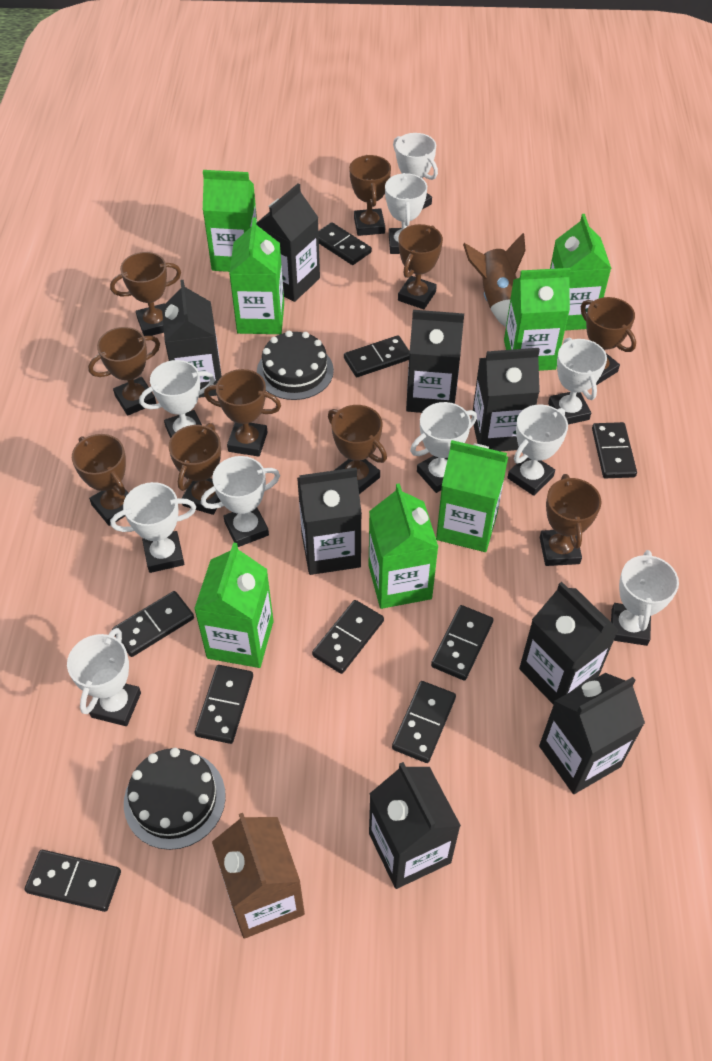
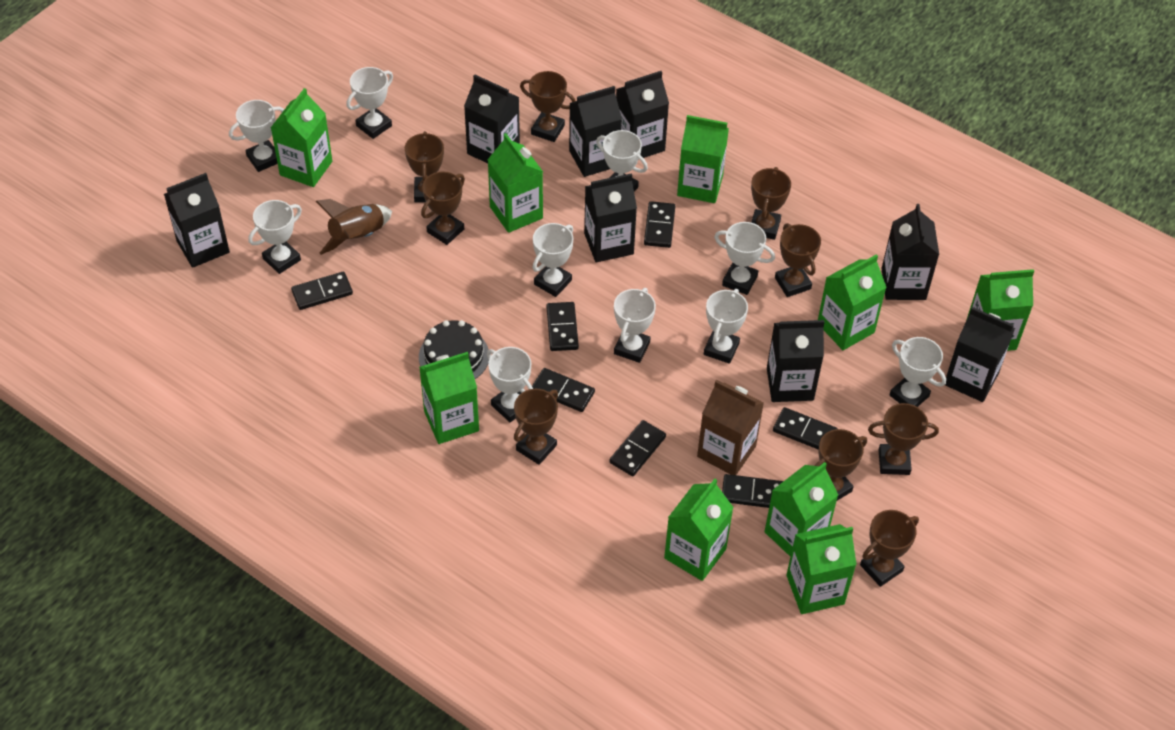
black cake: [124,748,226,850] [257,331,334,400] = 2 -> [419,320,489,379] = 1
black domino: [24,850,121,912] [112,591,194,657] [195,665,253,744] [312,600,384,674] [318,222,372,265] [344,335,410,377] [392,681,456,763] [431,605,493,681] [592,422,637,478] = 9 -> [291,271,353,310] [532,368,595,412] [546,302,579,351] [609,420,666,476] [644,201,675,248] [722,474,783,508] [773,407,838,450] = 7
brown trophy: [72,434,128,526] [88,327,160,416] [110,252,181,336] [168,423,221,515] [204,369,281,457] [328,405,387,494] [349,155,391,236] [398,224,443,309] [540,474,602,566] [581,297,636,385] = 10 -> [405,131,444,203] [421,171,465,245] [514,389,558,465] [520,71,576,142] [751,167,791,240] [775,223,821,297] [814,429,867,501] [860,510,919,587] [868,403,939,475] = 9
green carton: [194,542,274,668] [203,170,257,272] [229,218,284,334] [369,483,438,609] [436,440,508,552] [504,268,571,371] [550,214,612,330] = 7 -> [271,88,332,187] [419,352,479,444] [488,133,543,233] [664,479,734,581] [677,115,729,203] [765,462,838,557] [786,524,857,614] [818,255,887,350] [967,269,1034,351] = 9

